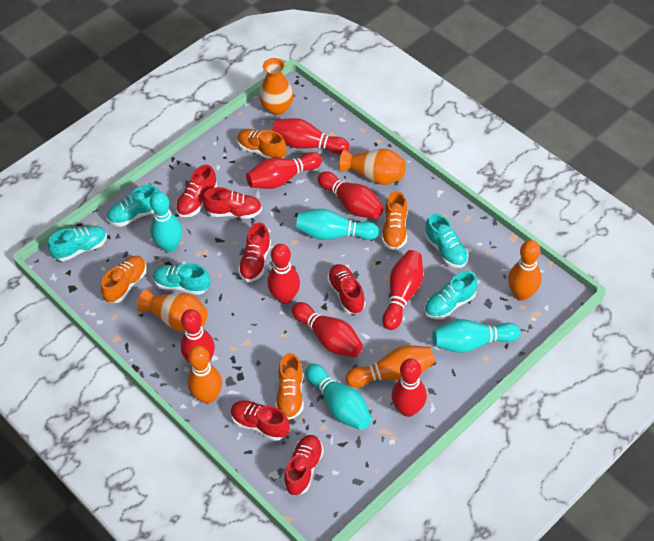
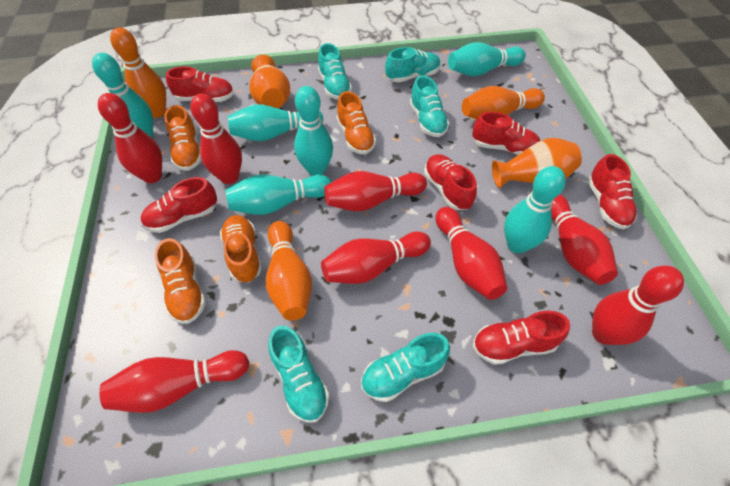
orange vase: [137,289,208,332] [259,58,294,115] [339,149,406,185] = 3 -> [249,55,290,108] [492,138,582,188] = 2
turquoise bowling pin: [150,192,182,252] [296,209,379,240] [305,364,372,430] [432,319,520,353] = 4 -> [92,53,153,139] [225,174,332,215] [227,104,323,141] [294,86,333,176] [448,42,526,76] [504,166,566,254] = 6

